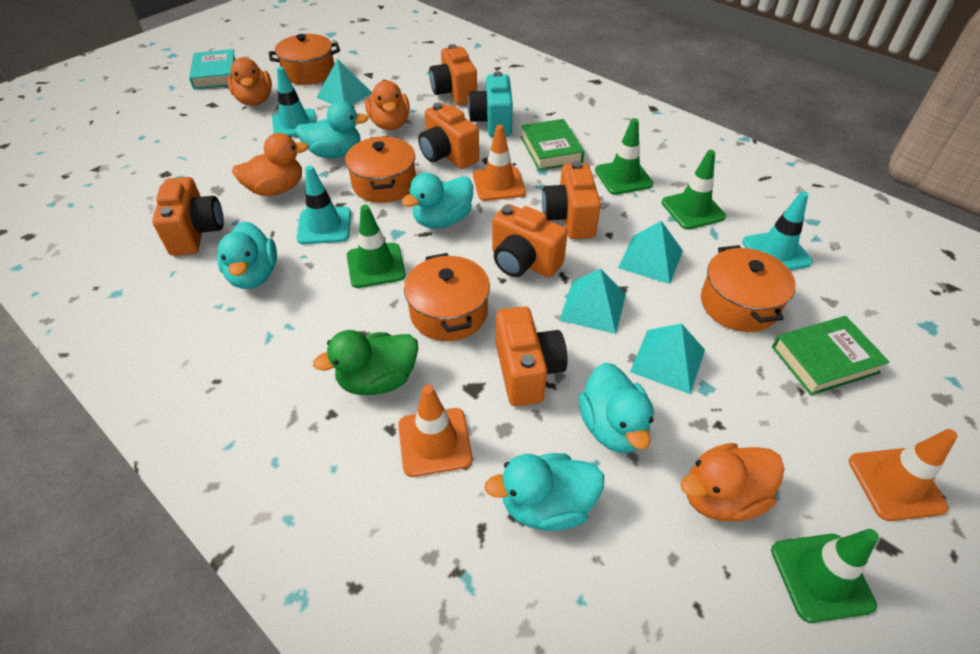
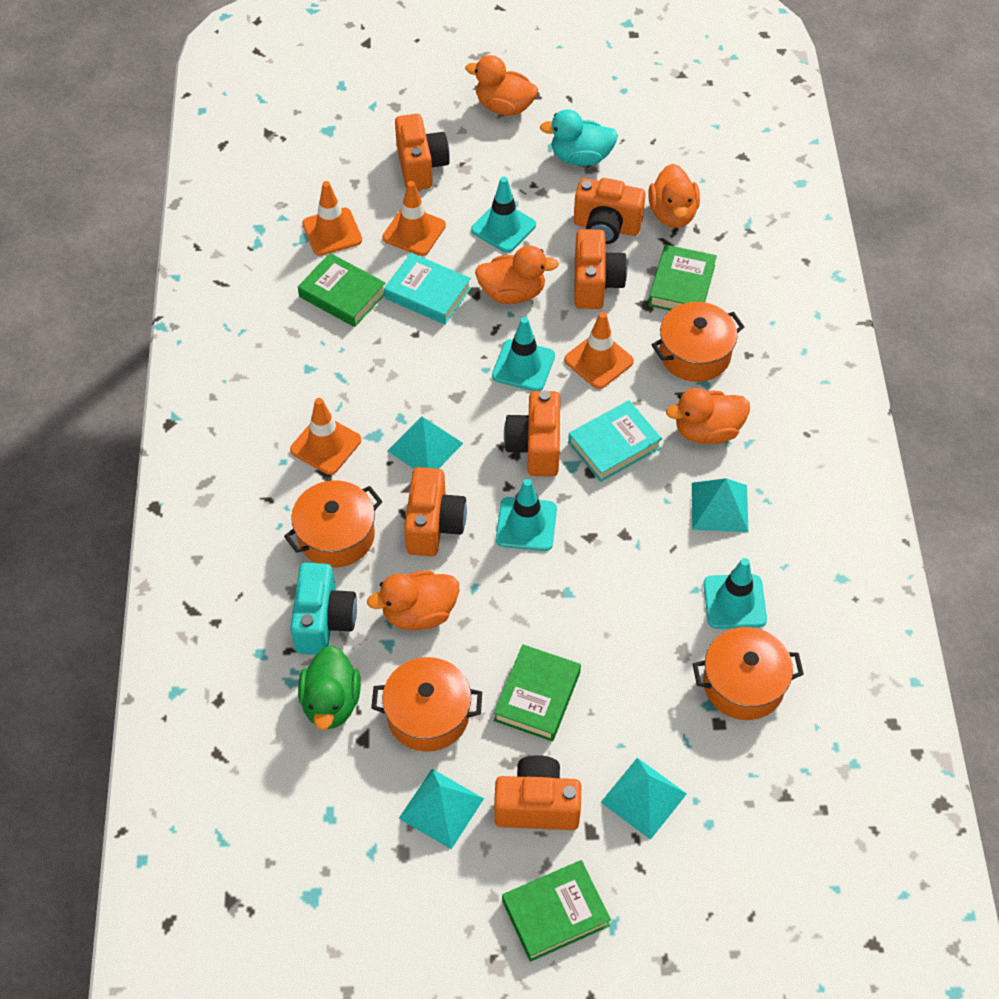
green book: [521,119,584,170] [772,316,889,395] = 2 -> [298,253,385,327] [494,644,581,742] [502,860,611,962] [648,245,717,311] = 4
green traffic cone: [347,205,406,288] [595,118,653,195] [662,150,726,230] [771,529,879,623] = 4 -> none = 0
orange duck: [227,57,272,106] [232,133,309,196] [365,81,410,130] [680,443,784,521] = 4 -> [367,570,459,630] [465,55,538,116] [475,246,559,304] [648,164,700,228] [666,388,750,444] = 5
orange traffic cone: [398,385,472,477] [473,125,526,201] [849,429,958,521] = 3 -> [290,398,361,475] [302,181,362,256] [382,181,446,256] [564,312,634,389] = 4
turquoise book: [189,49,236,89] = 1 -> [384,253,471,324] [568,400,662,482] = 2
turquoise duck: [217,221,277,289] [296,101,369,158] [401,173,473,229] [484,453,604,531] [579,363,654,453] = 5 -> [540,109,618,166] = 1
turquoise traffic cone: [272,67,317,137] [297,166,351,244] [742,191,813,270] = 3 -> [471,177,536,253] [492,317,555,391] [496,479,557,551] [703,558,767,629] = 4

